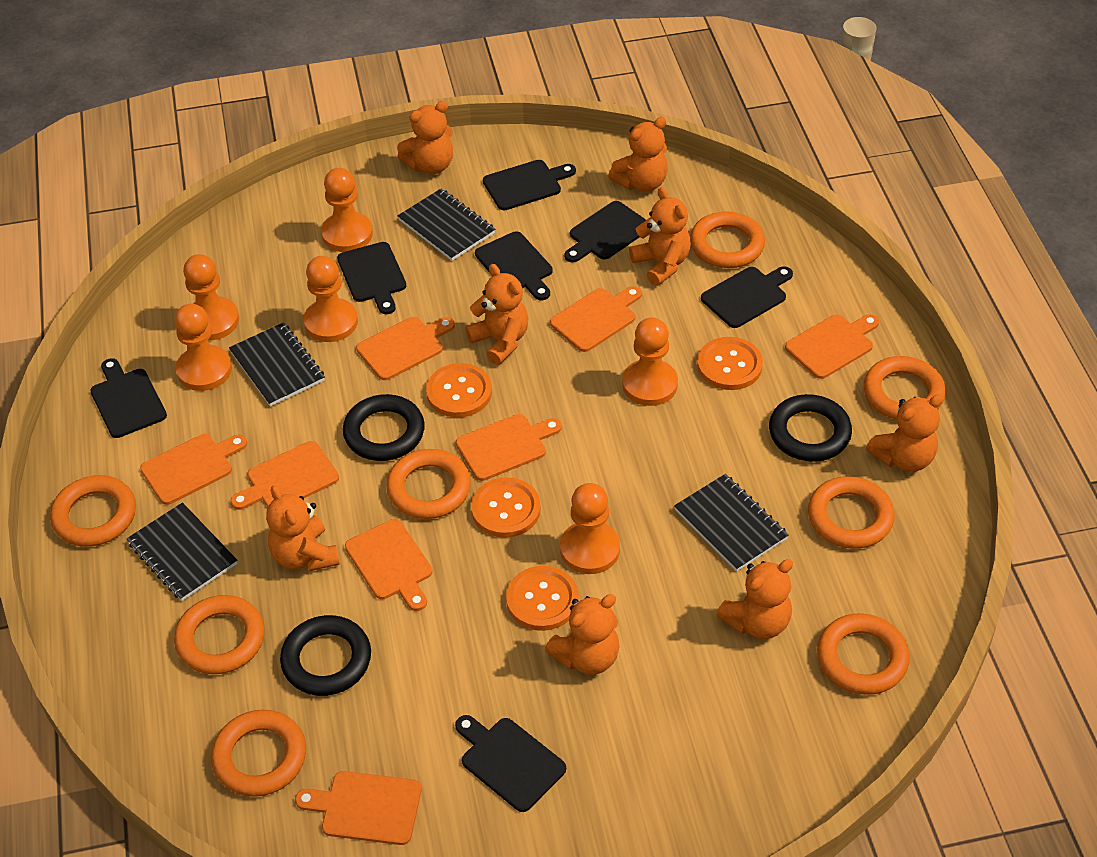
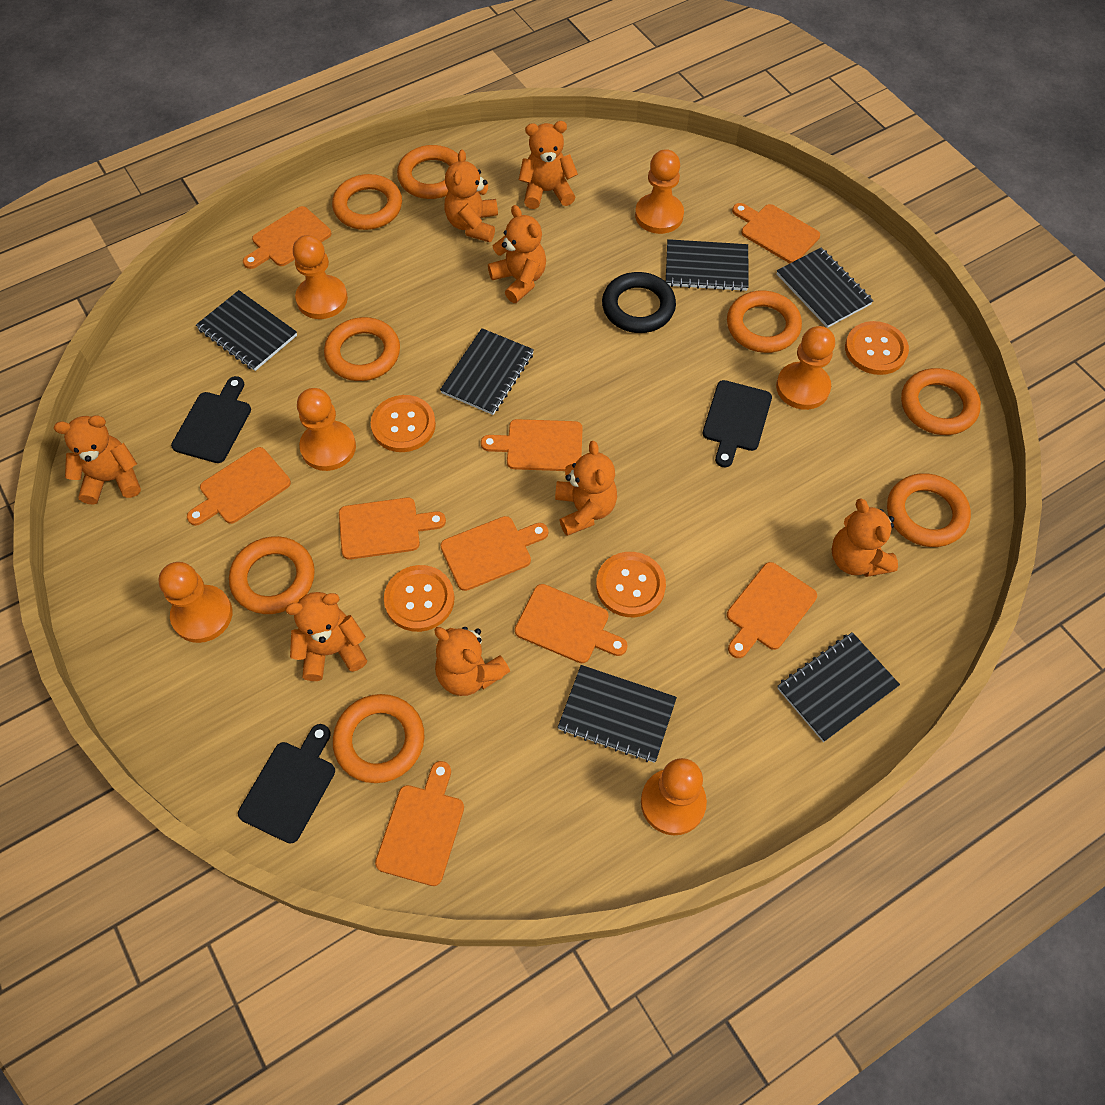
black cutting board: [90,358,167,438] [337,242,406,314] [455,715,566,812] [475,231,553,300] [483,160,576,210] [564,201,646,263] [701,266,793,328] = 7 -> [171,376,251,463] [238,724,335,844] [703,380,772,468] = 3
black notebook: [126,502,238,601] [229,322,325,406] [398,189,495,261] [674,474,789,571] = 4 -> [196,290,297,371] [440,328,534,415] [558,665,677,763] [666,239,748,291] [777,248,873,328] [777,632,900,742] = 6
black ring: [280,615,371,696] [343,394,425,461] [769,394,852,462] = 3 -> [602,272,676,333] = 1
orange cutting board: [140,434,247,505] [231,441,339,510] [295,771,421,845] [345,519,433,611] [356,317,455,380] [456,414,562,481] [550,286,642,352] [785,314,879,379] = 8 -> [187,447,291,526] [243,206,331,269] [339,498,446,560] [375,761,464,886] [440,516,548,591] [481,419,583,471] [515,584,628,663] [727,562,817,658] [732,203,820,263] = 9

